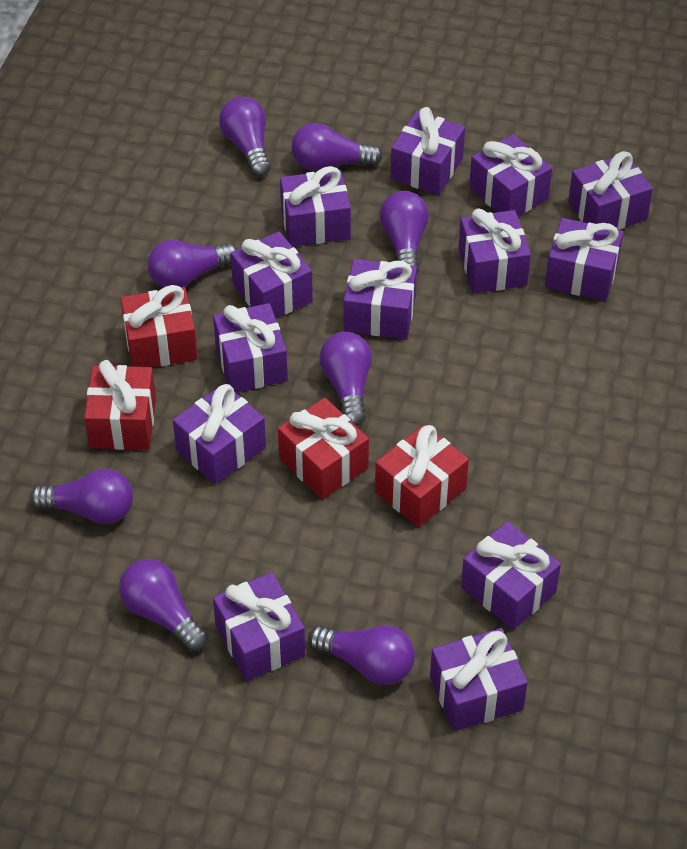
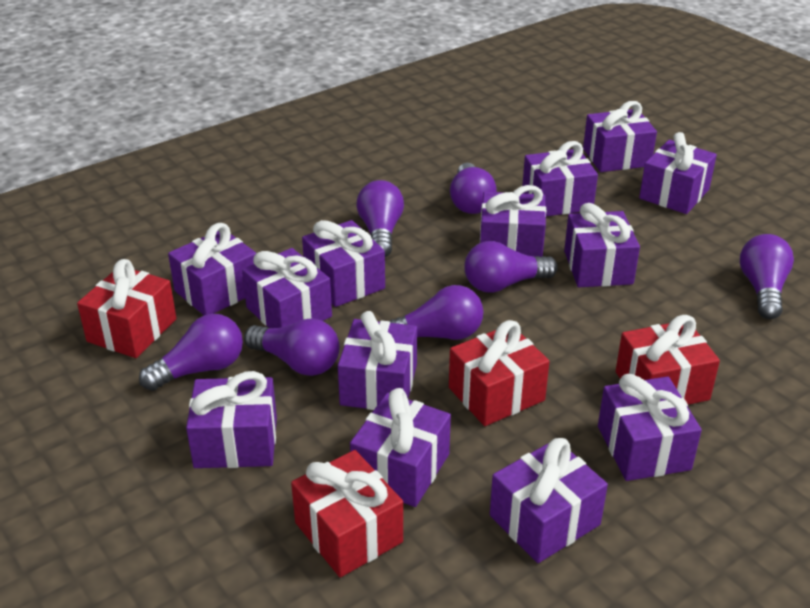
purple light bulb: [30,469,133,524] [119,559,208,651] [147,240,238,288] [219,97,271,177] [291,123,383,171] [308,625,415,685] [319,332,372,427] [380,191,429,273] = 8 -> [139,314,243,391] [244,319,340,376] [356,180,404,257] [390,285,484,340] [450,163,497,214] [464,241,557,293] [740,234,794,319] = 7

